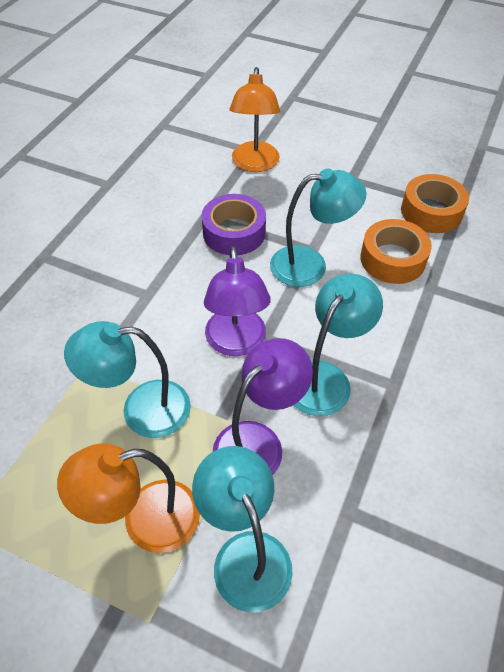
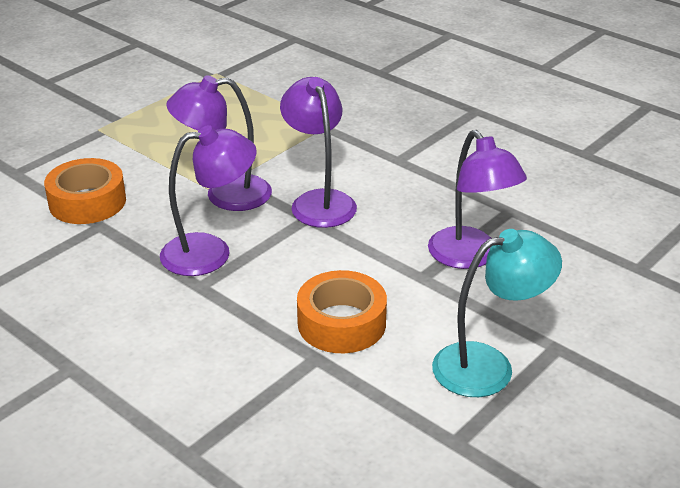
orange lamp: [57,443,200,553] [230,67,280,172] = 2 -> none = 0
purple lamp: [204,246,271,356] [213,338,313,475] = 2 -> [160,125,257,276] [166,76,272,211] [280,77,357,228] [428,130,527,269] = 4
purple tape: [202,194,266,255] = 1 -> none = 0
turquoise lamp: [64,321,191,438] [192,446,293,613] [270,168,367,287] [294,274,383,416] = 4 -> [432,229,562,397] = 1

